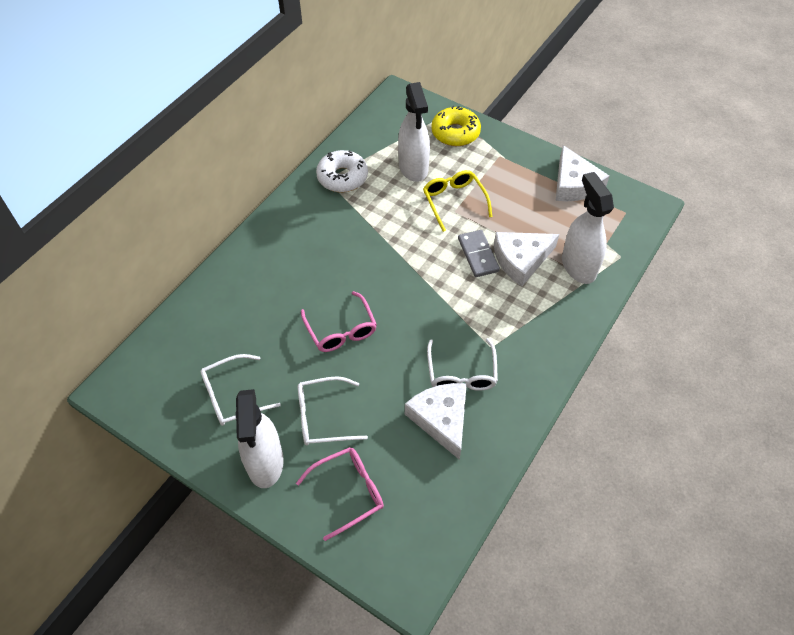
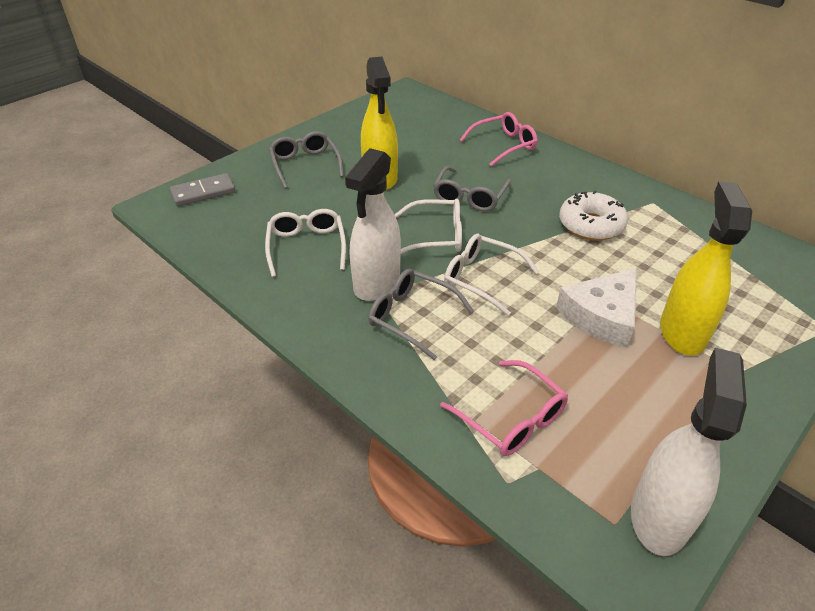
grey glasses: none = 0 -> [269,131,344,189] [369,269,474,360] [433,166,511,212] = 3
white cheese: [405,383,467,460] [494,232,559,286] [556,145,609,201] = 3 -> [556,268,637,348] = 1
white spray bottle: [235,389,284,488] [398,82,430,182] [562,172,614,284] = 3 -> [345,148,401,301] [631,348,747,556] = 2
yellow donut: [431,106,481,146] = 1 -> none = 0
yellow glasses: [423,170,492,232] = 1 -> none = 0
yellow spray bottle: none = 0 -> [361,57,398,190] [660,181,752,356] = 2

